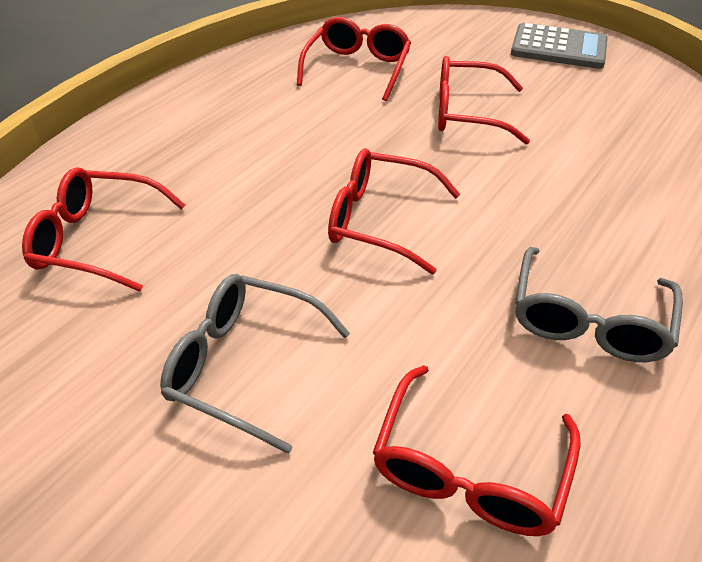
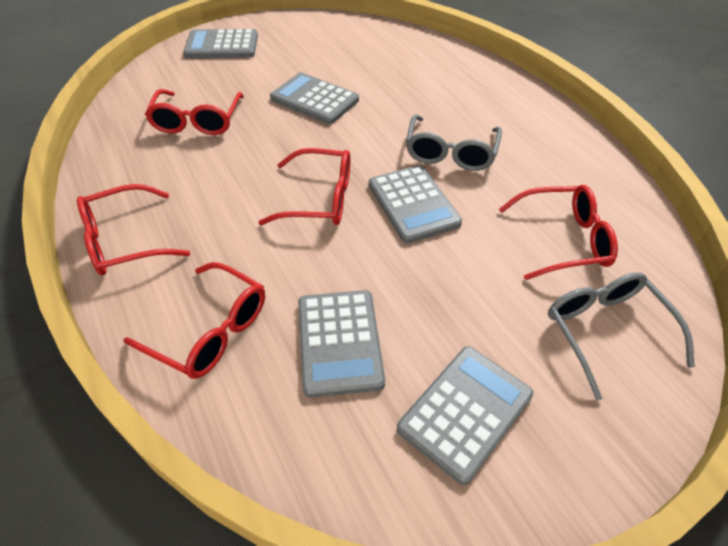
grey calculator: [511,23,608,69] = 1 -> [183,29,258,58] [270,72,359,124] [298,290,385,398] [369,165,462,243] [397,346,533,485] = 5

